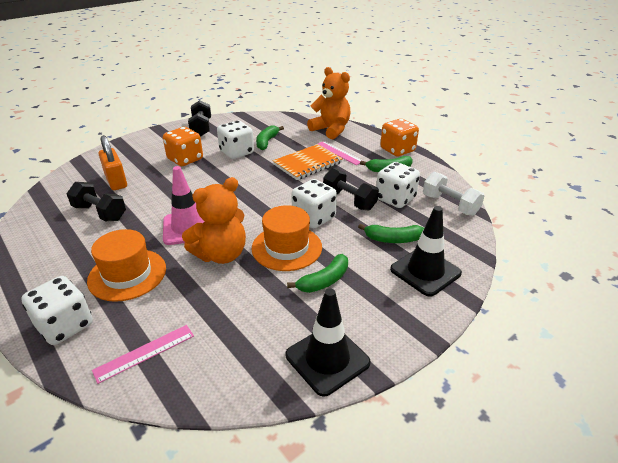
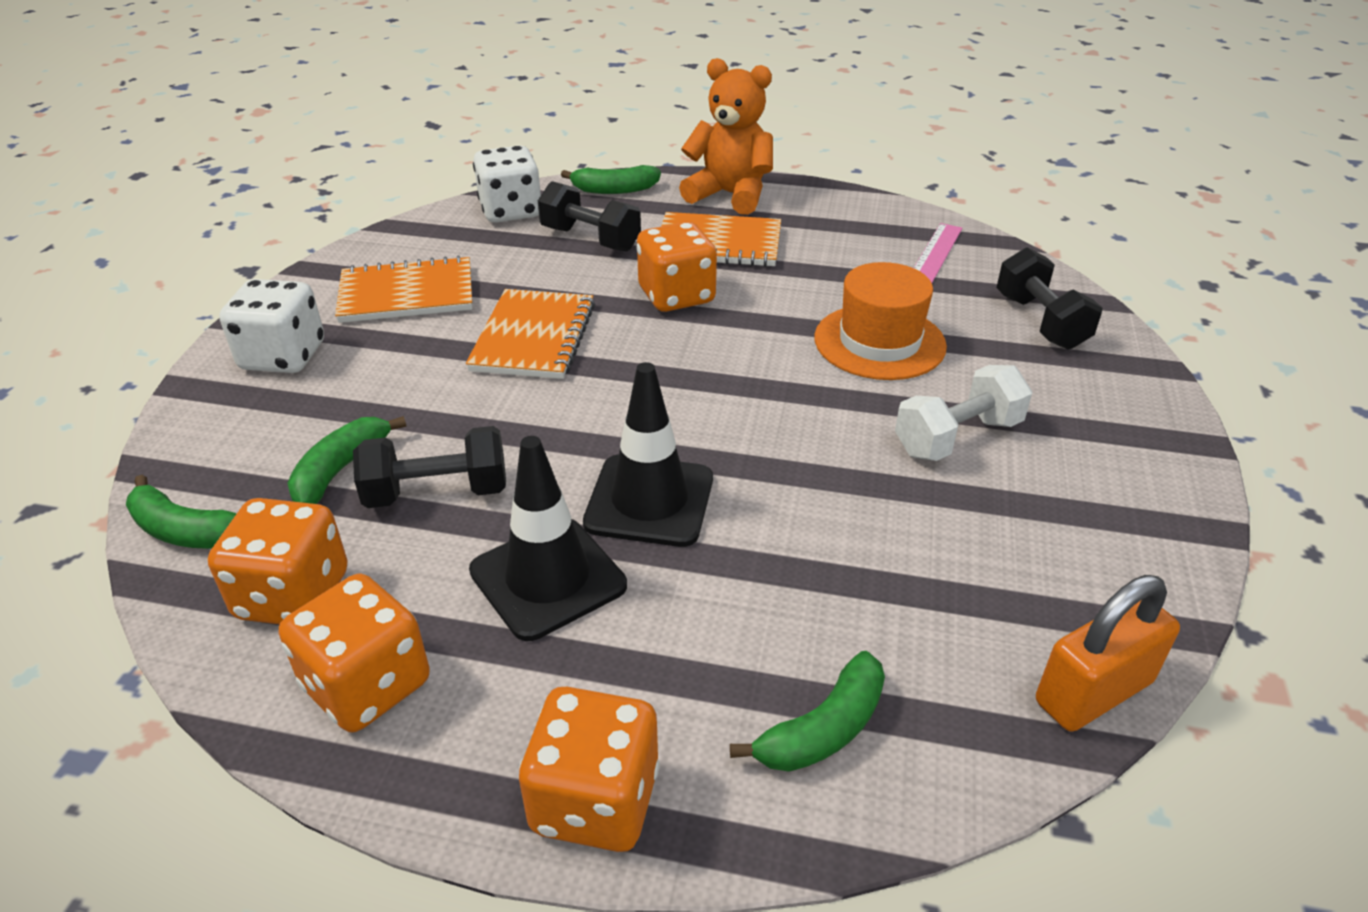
orange dice: [163,127,203,166] [380,119,419,156] = 2 -> [208,498,347,624] [279,574,430,732] [519,687,660,852] [637,222,717,312] = 4
orange hat: [87,229,166,302] [252,205,322,271] = 2 -> [814,262,947,380] = 1
orange notebook: [273,144,343,180] = 1 -> [335,255,472,323] [466,289,595,379] [661,212,781,267] = 3
orange teddy bear: [182,177,246,264] [307,67,351,139] = 2 -> [679,58,773,215] = 1
pink ruler: [92,325,194,384] [318,141,363,165] = 2 -> [914,223,962,283] = 1
pink traffic cone: [163,166,205,245] = 1 -> none = 0
white dice: [21,276,93,345] [217,121,254,159] [291,179,337,228] [376,162,420,208] = 4 -> [219,279,324,373] [473,146,541,223] = 2

